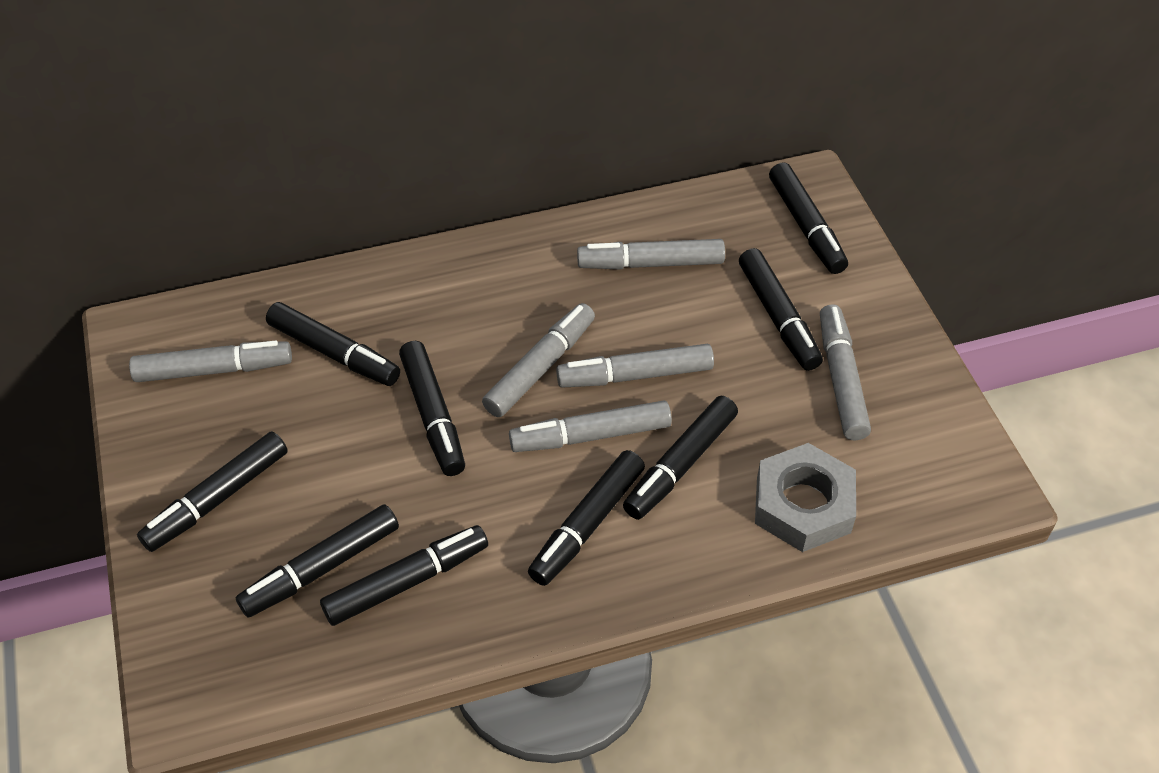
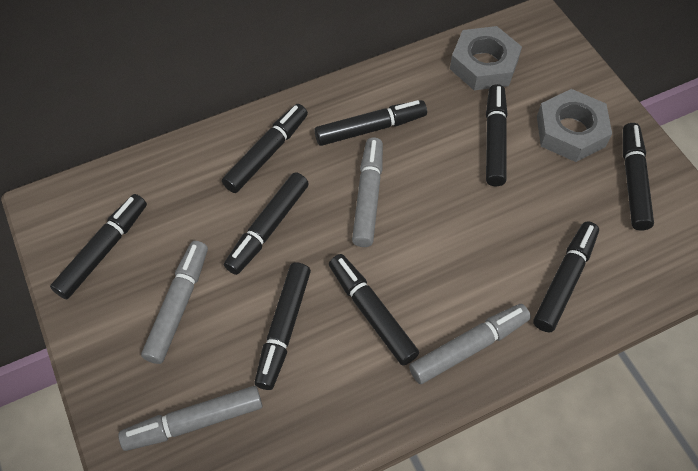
grey marker: [129,341,292,382] [482,303,595,417] [509,401,672,452] [556,344,714,388] [577,239,725,270] [820,304,871,441] = 6 -> [118,386,262,451] [141,241,208,364] [352,137,383,247] [409,304,531,384] = 4
grey nut: [755,443,856,552] = 1 -> [450,26,522,90] [537,89,612,162] = 2

